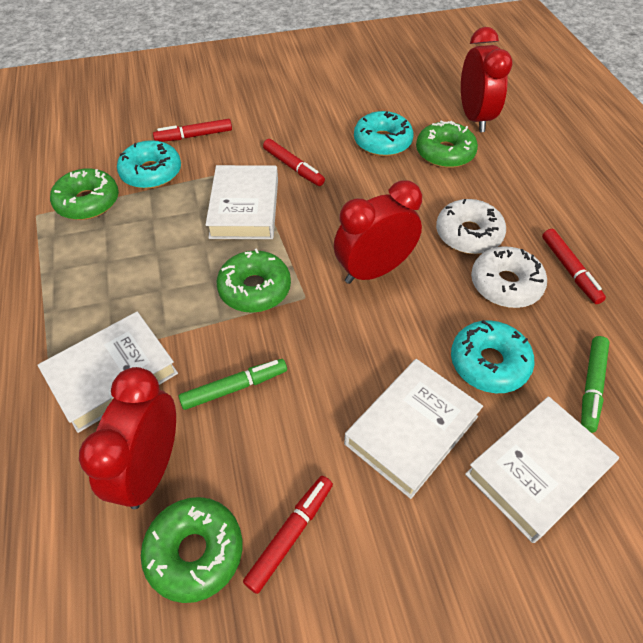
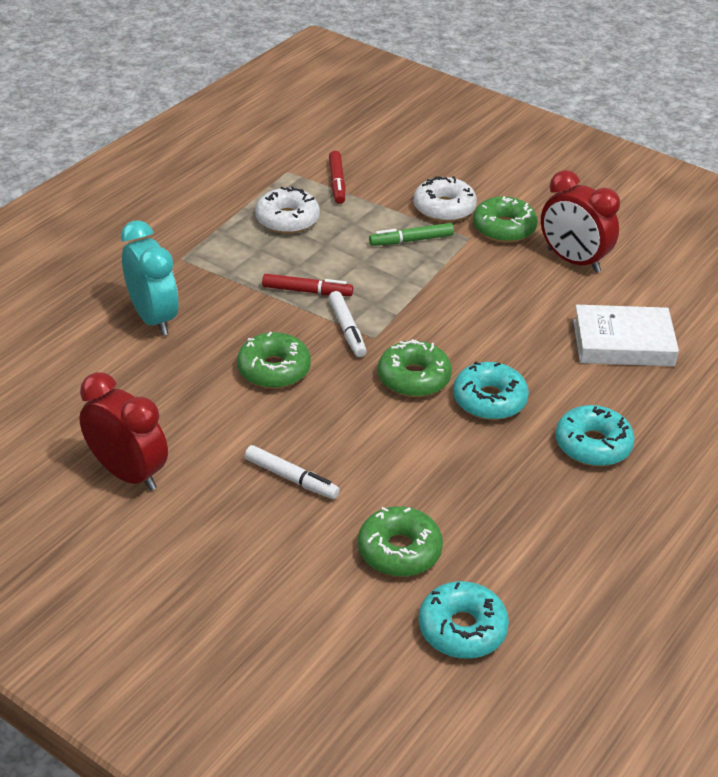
green marker: [179,359,287,410] [581,336,609,433] = 2 -> [369,223,454,246] = 1
red clock: [79,367,176,509] [334,180,422,284] [461,27,513,132] = 3 -> [79,372,168,491] [541,170,620,273] = 2
red marker: [153,119,232,142] [243,476,333,594] [263,139,325,186] [542,229,606,304] = 4 -> [262,274,353,296] [329,151,345,204] = 2
turquoise clock: none = 0 -> [121,220,178,336] = 1
white book: [38,312,178,433] [206,165,278,239] [344,359,483,499] [465,396,619,543] = 4 -> [573,305,679,366] = 1
white marker: none = 0 -> [245,445,340,499] [329,291,367,357] = 2

